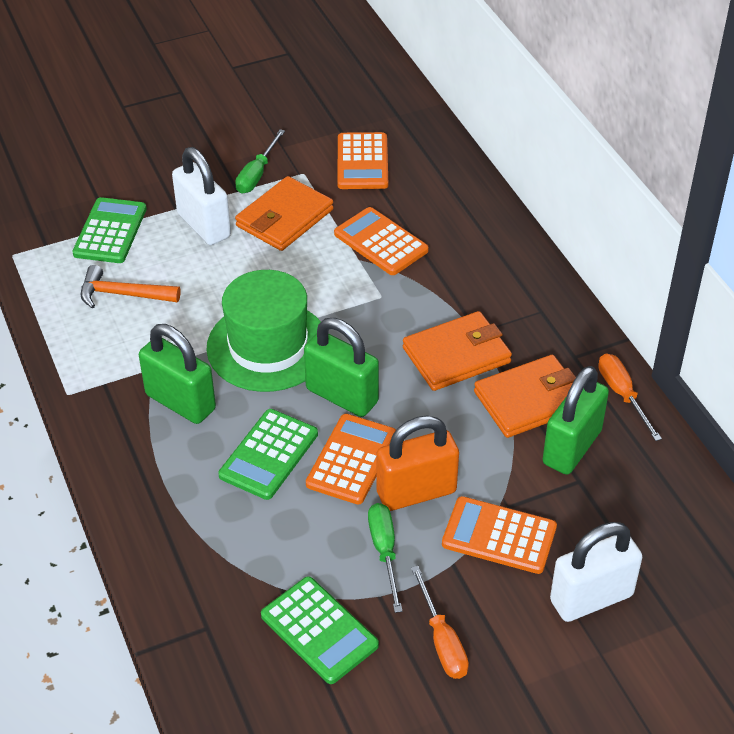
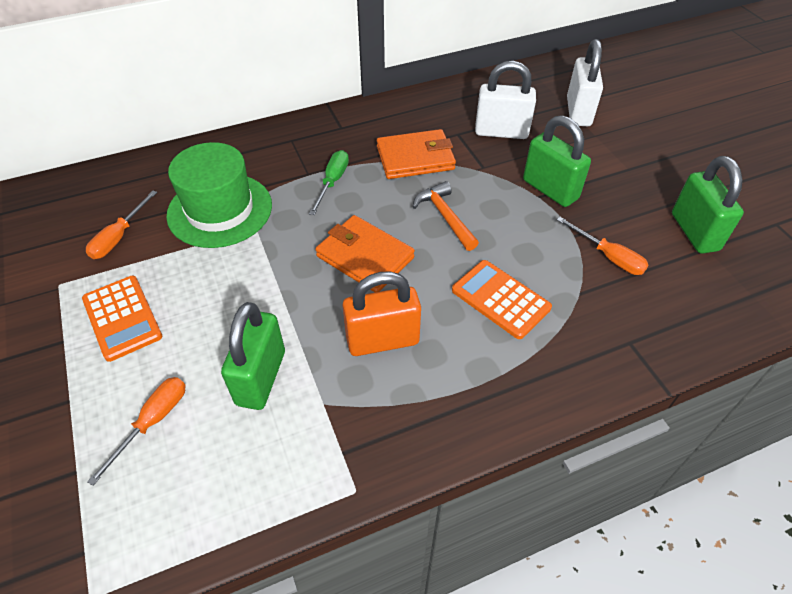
green calculator: [72,197,147,263] [218,409,318,500] [261,576,379,684] = 3 -> none = 0
green screwdriver: [235,129,285,194] [368,503,403,613] = 2 -> [309,150,349,215] = 1
orange calculator: [306,414,396,504] [334,207,429,275] [337,132,388,189] [442,496,557,574] = 4 -> [82,276,162,362] [452,260,552,339] = 2
orange screwdriver: [411,566,469,679] [598,353,662,441] = 2 -> [86,190,157,259] [87,377,186,486] [557,217,648,275] = 3
orange wallet: [235,176,334,251] [403,311,512,391] [474,355,576,438] = 3 -> [315,215,415,292] [377,129,456,179] = 2

